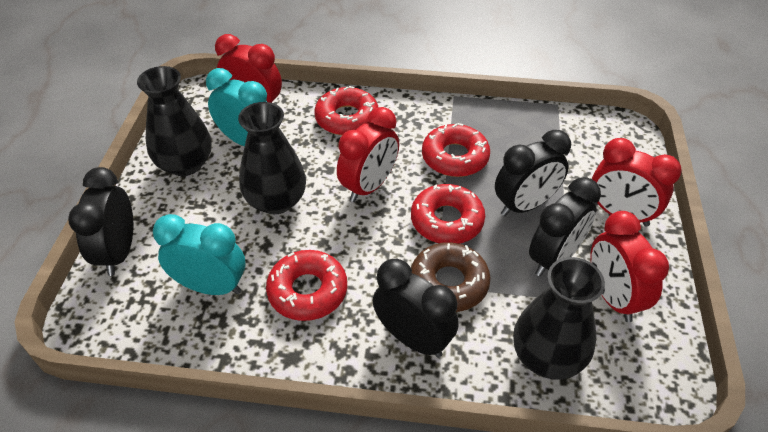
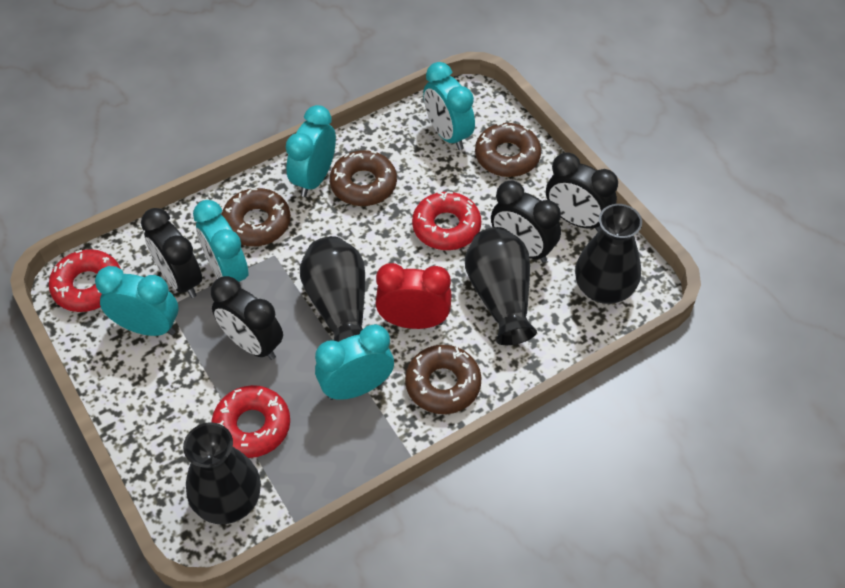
black vase: [137,66,212,176] [238,102,306,214] [513,257,605,379] = 3 -> [183,422,261,524] [300,236,365,342] [465,227,537,345] [575,204,642,304] = 4
brown donut: [411,242,491,312] = 1 -> [221,188,291,246] [330,150,397,206] [405,345,481,414] [475,122,541,177] = 4
red clock: [215,34,282,103] [337,107,399,202] [590,211,669,322] [592,138,682,227] = 4 -> [376,263,452,329] = 1
red donut: [266,250,347,321] [314,86,379,135] [411,184,485,244] [422,123,490,177] = 4 -> [49,249,121,312] [211,385,290,458] [412,191,481,250] = 3
turquoise clock: [153,214,246,295] [206,68,267,146] = 2 -> [95,266,178,336] [193,200,248,288] [286,105,336,197] [315,324,394,400] [423,62,475,150] = 5

